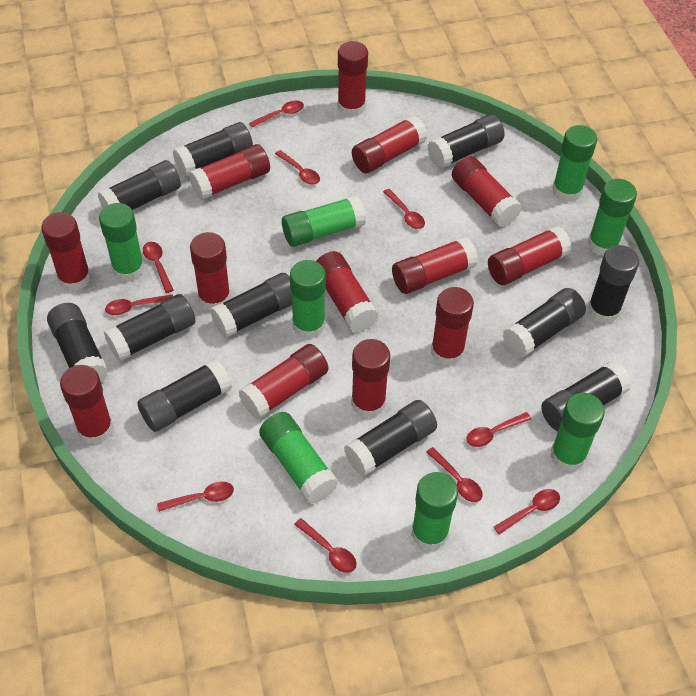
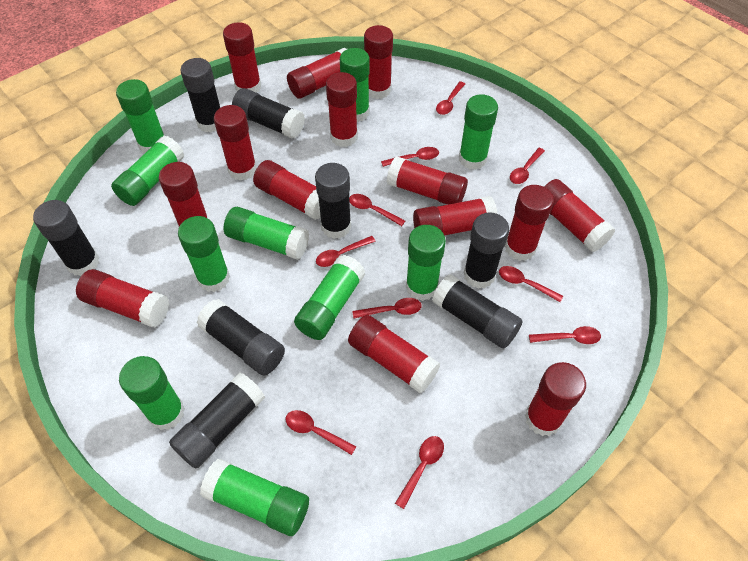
black glue stick: [47,303,108,382] [98,160,181,210] [104,294,195,361] [137,359,232,432] [173,122,253,177] [210,273,292,338] [344,400,437,476] [428,114,504,169] [503,288,586,358] [541,361,631,431] [588,245,639,324] = 11 -> [33,200,99,276] [169,372,265,468] [180,58,220,132] [196,299,285,375] [232,88,305,139] [315,163,351,239] [432,274,522,348] [463,212,509,289] = 8
green glue stick: [99,203,145,282] [259,412,338,504] [282,195,366,247] [290,260,326,339] [411,472,458,551] [550,393,605,472] [552,125,597,202] [588,179,637,256] = 8 -> [111,136,184,206] [116,79,165,153] [119,356,185,430] [178,216,230,292] [200,459,309,536] [223,207,309,260] [294,255,365,340] [340,48,370,122] [406,225,446,301] [459,94,498,170] = 10
red glue stick: [41,212,91,291] [60,365,113,444] [189,144,270,200] [190,232,231,310] [239,344,329,419] [316,251,379,332] [338,41,368,117] [351,339,390,418] [352,116,427,173] [392,237,478,294] [431,287,474,366] [452,156,522,227] [488,226,571,285] = 13 -> [76,269,169,327] [159,162,208,227] [214,105,257,181] [223,22,261,93] [253,160,321,220] [287,47,347,99] [326,72,358,147] [348,315,441,393] [364,25,393,99] [387,156,468,205] [413,196,497,236] [505,185,554,261] [525,362,586,436] [544,179,615,252] = 14

